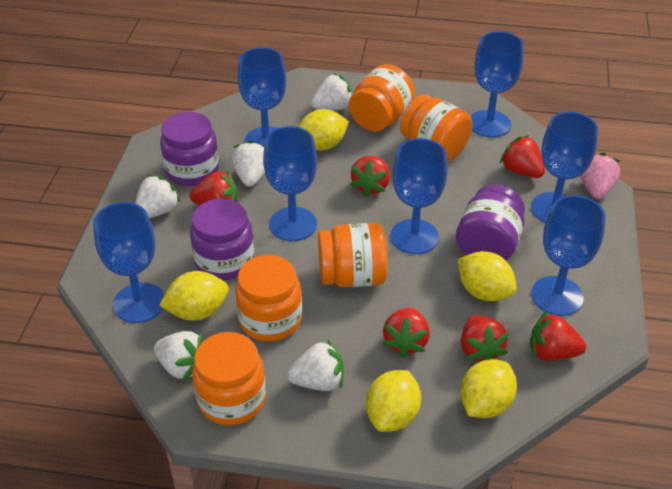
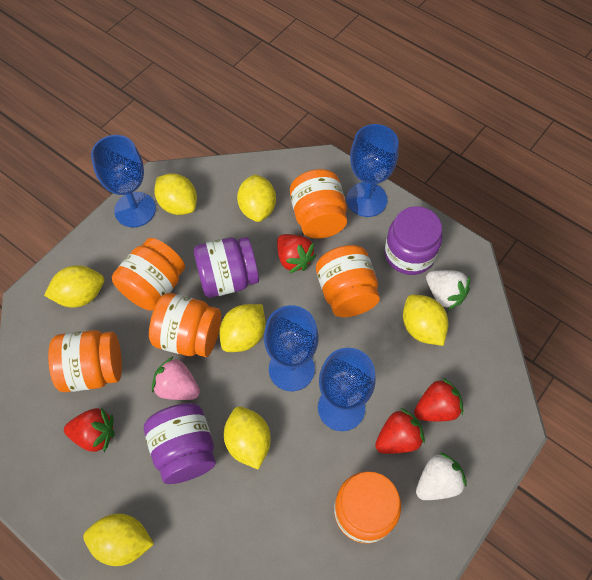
blue goblet: [93,202,164,323] [237,47,286,145] [263,126,317,241] [390,138,447,254] [471,31,523,138] [531,112,598,223] [531,195,606,316] = 7 -> [91,135,156,227] [264,305,319,391] [318,348,376,431] [347,124,398,217] = 4
orange jar: [192,332,266,425] [235,255,302,342] [318,223,387,287] [349,64,415,132] [400,94,472,161] = 5 -> [48,330,122,392] [112,238,185,311] [149,293,221,357] [290,169,347,239] [316,245,380,317] [334,471,401,544] = 6
red strawberry: [190,170,237,205] [350,156,390,197] [383,307,430,358] [461,315,509,362] [500,135,545,178] [530,311,586,361] = 6 -> [64,408,114,452] [277,234,317,273] [375,408,425,454] [414,377,463,421] = 4
white strawberry: [135,174,181,218] [154,331,203,381] [232,140,265,187] [287,339,344,391] [311,74,352,110] = 5 -> [416,452,467,500] [426,270,470,311] = 2
yellow lemon: [159,271,229,321] [299,109,349,151] [366,370,421,432] [457,251,517,301] [460,359,517,418] = 5 -> [44,265,104,308] [83,513,154,566] [154,173,197,215] [219,304,266,352] [224,406,271,470] [237,174,276,222] [403,295,449,346] = 7

